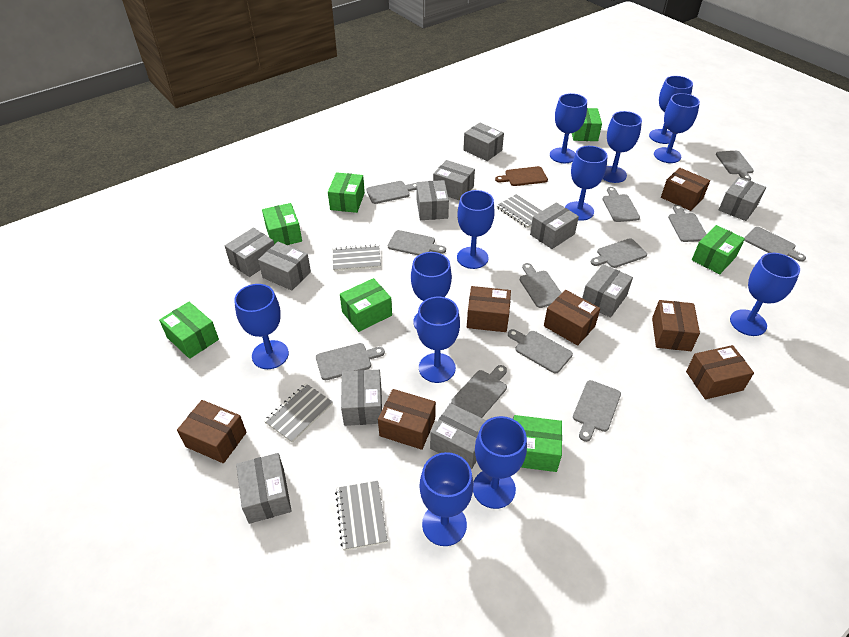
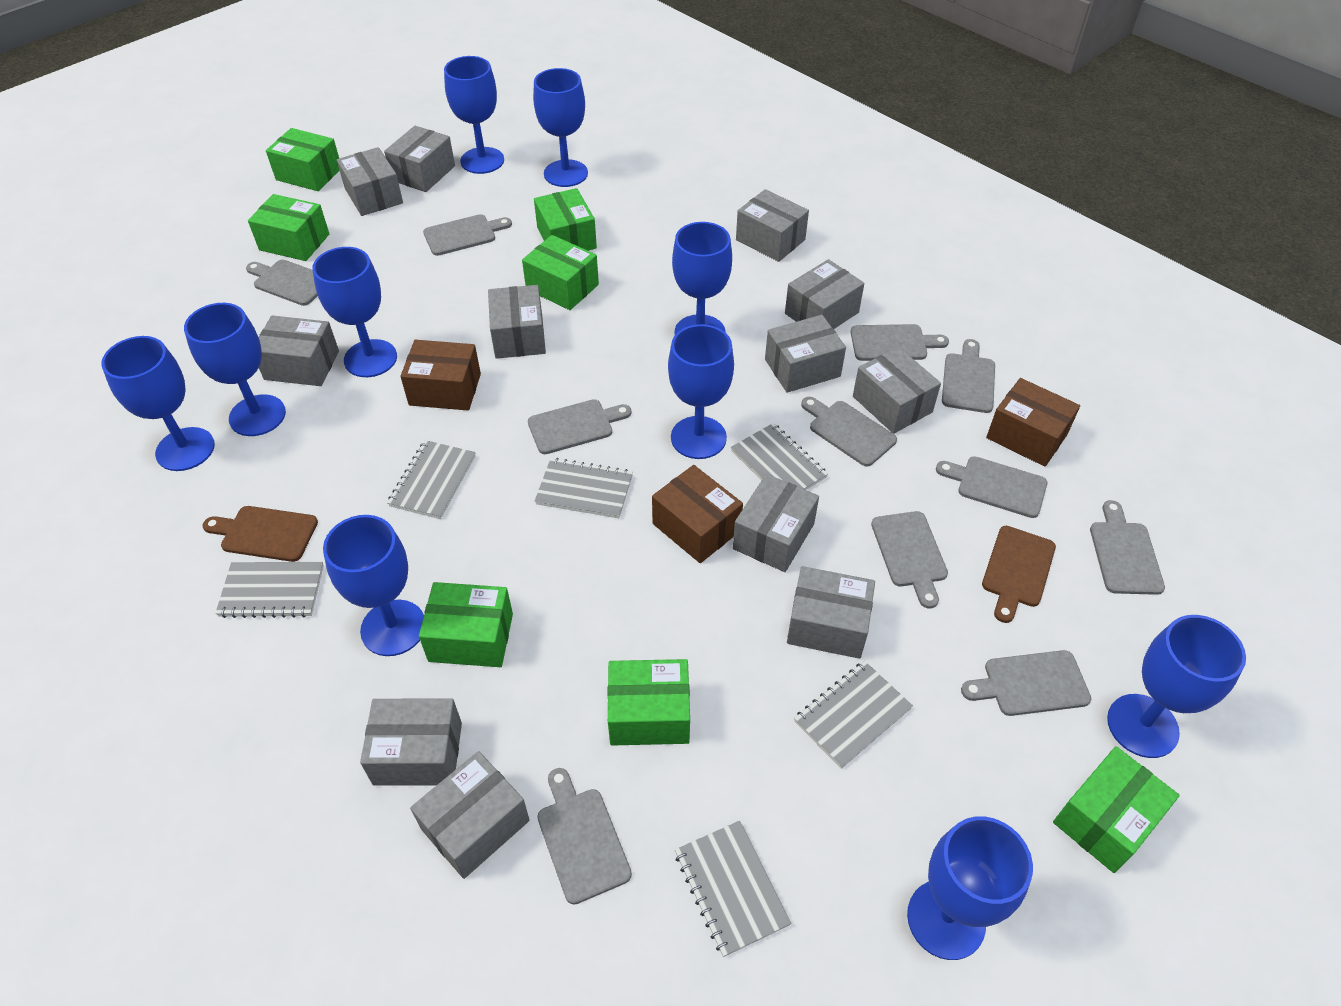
blue goblet: [234,284,289,369] [411,252,452,330] [416,297,460,383] [420,452,473,546] [457,190,495,269] [473,416,527,509] [550,93,587,163] [565,146,608,221] [603,111,642,183] [649,76,693,144] [654,93,700,163] [730,253,800,336] = 12 -> [101,336,215,471] [184,303,286,436] [312,247,397,377] [323,515,424,656] [444,56,504,174] [533,68,588,187] [668,324,734,459] [672,222,732,334] [907,816,1033,960] [1107,615,1246,758] = 10
brown box: [177,400,247,463] [378,389,436,450] [467,286,511,332] [544,290,600,346] [652,300,700,351] [661,168,710,211] [686,345,754,399] = 7 -> [400,340,481,410] [652,465,743,563] [986,378,1080,467] = 3
brown cutting board: [495,166,548,186] = 1 -> [202,506,318,562] [982,526,1056,623] = 2
grey box: [225,228,274,277] [236,453,292,524] [258,242,311,291] [341,370,382,426] [416,180,449,220] [430,403,487,470] [433,160,475,201] [463,123,504,161] [530,202,579,249] [582,264,633,318] [719,177,766,221] = 11 -> [259,316,339,386] [337,147,403,216] [360,698,462,786] [384,126,455,192] [410,751,530,879] [488,285,546,359] [733,474,819,572] [736,189,809,262] [765,315,846,393] [785,259,864,329] [787,566,875,659] [853,347,941,434] = 12
grey cutting board: [316,343,385,380] [366,181,417,204] [388,230,446,255] [451,365,507,418] [508,329,573,374] [520,263,562,308] [573,380,621,442] [591,238,647,268] [603,187,640,222] [668,205,706,242] [716,151,754,181] [744,227,806,262] = 12 -> [246,260,318,306] [423,214,512,256] [528,399,631,454] [537,768,632,905] [801,397,897,466] [850,324,949,361] [871,511,948,608] [936,456,1047,518] [942,339,995,413] [961,650,1091,716] [1090,500,1165,595] = 11
grey notebook: [264,383,333,443] [333,244,381,271] [335,481,388,551] [496,194,542,228] = 4 -> [215,562,324,618] [387,440,476,519] [535,458,633,518] [675,821,792,957] [731,423,828,490] [794,661,913,769] = 6

